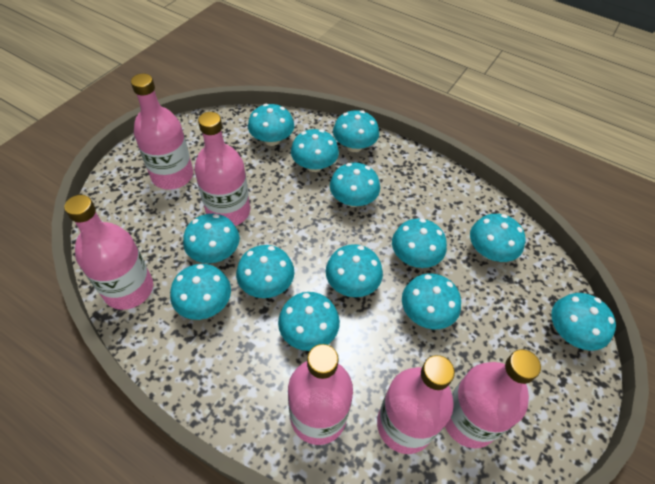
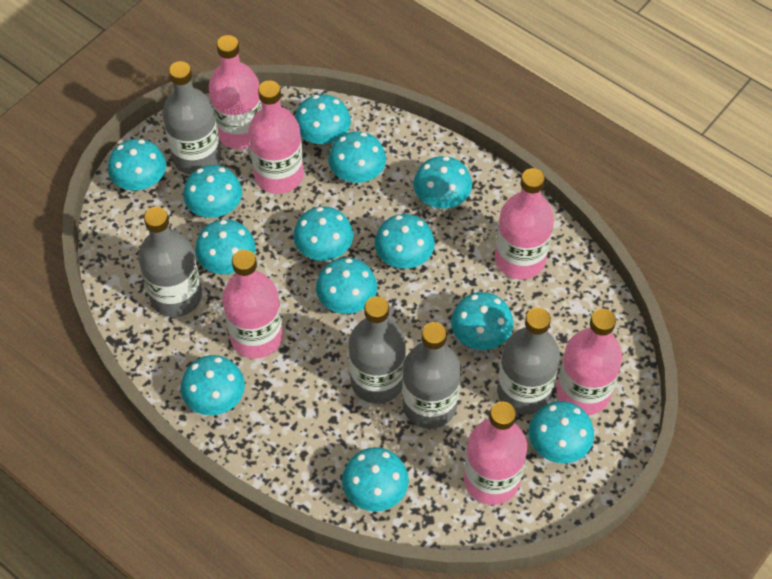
grey bottle: none = 0 -> [138,207,202,317] [163,61,221,175] [349,296,406,404] [402,322,461,429] [497,308,560,415] = 5

